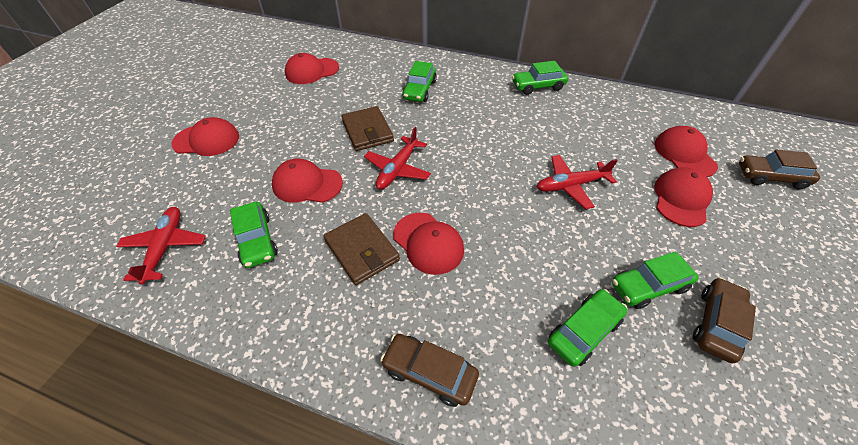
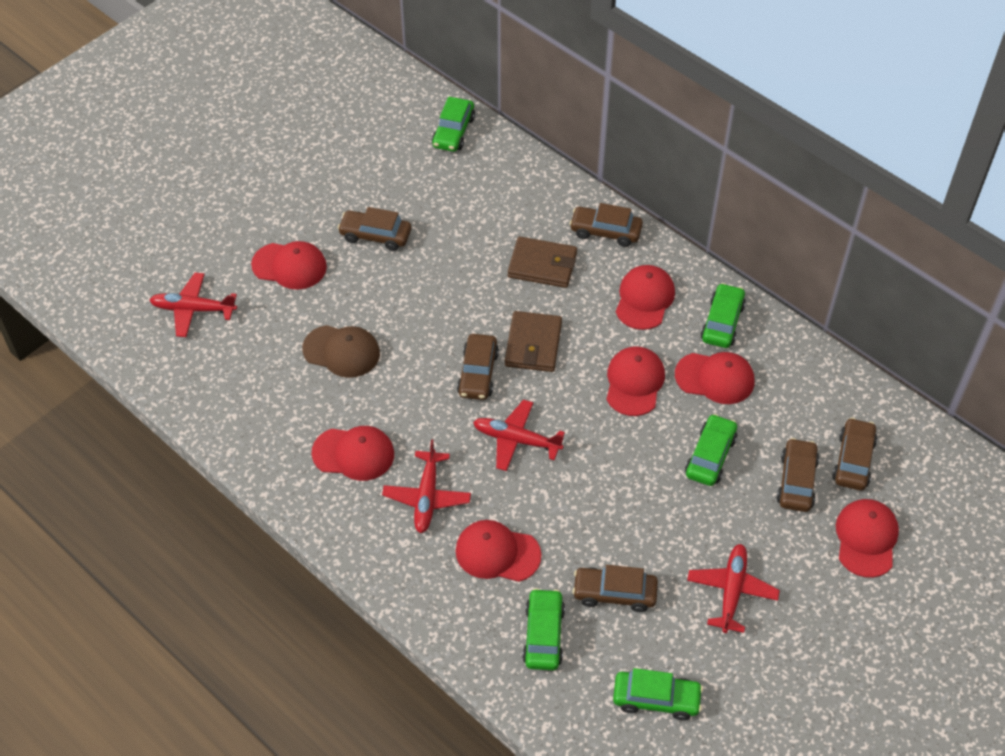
brown cap: none = 0 -> [302,325,380,378] = 1
brown car: [380,334,479,407] [693,277,756,363] [739,150,820,189] = 3 -> [338,207,411,251] [457,334,499,400] [569,203,643,247] [572,565,658,612] [776,438,819,512] [832,417,878,491] = 6
red cap: [171,117,239,156] [272,158,343,203] [285,53,339,84] [393,213,464,275] [654,126,718,177] [654,167,713,227] = 6 -> [251,241,327,290] [311,426,394,481] [455,520,541,582] [606,346,665,416] [616,265,675,330] [675,352,754,404] [836,499,899,578] = 7
red plane: [116,207,206,285] [364,127,431,190] [537,155,618,209] = 3 -> [150,273,237,337] [382,439,471,533] [473,400,565,471] [687,544,780,633] = 4

